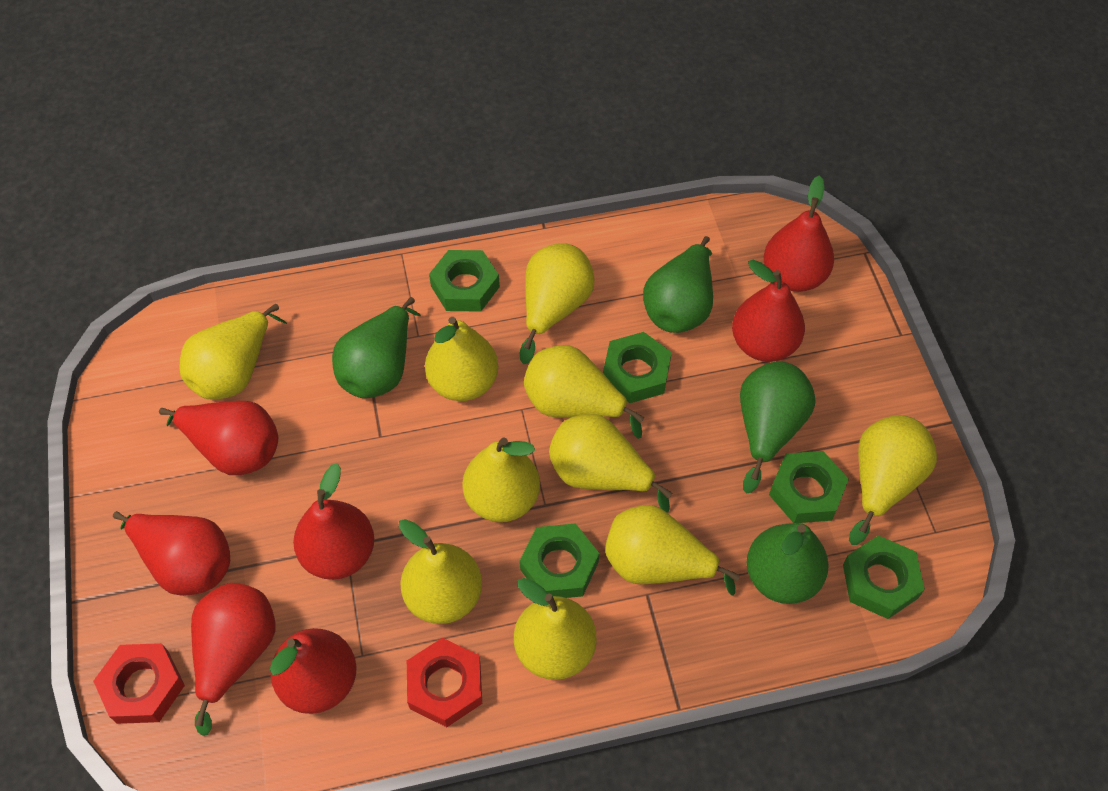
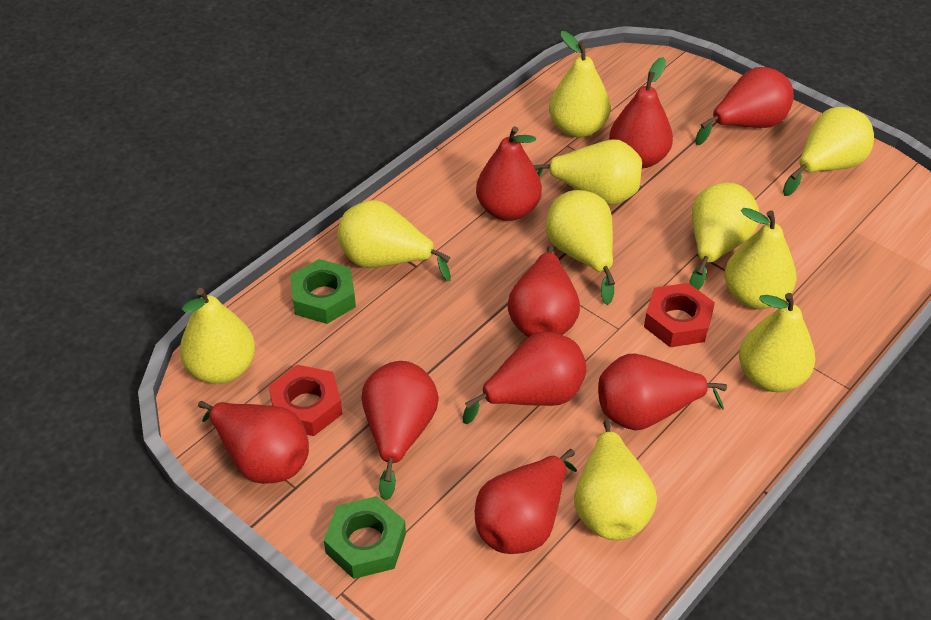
green nut: [429,250,500,312] [520,523,599,598] [603,332,672,403] [769,451,849,523] [843,535,925,619] = 5 -> [290,259,356,324] [324,496,406,579] = 2
green pear: [332,297,421,398] [643,236,713,333] [740,361,816,493] [747,523,829,604] = 4 -> none = 0
red pear: [113,511,230,596] [159,401,278,475] [191,583,275,736] [270,628,357,714] [293,463,374,580] [732,260,805,362] [764,176,834,292] = 7 -> [198,401,309,484] [362,361,439,500] [463,332,587,424] [475,449,577,554] [476,126,542,221] [507,246,580,337] [598,354,727,431] [609,57,673,168] [695,67,794,145] = 9

